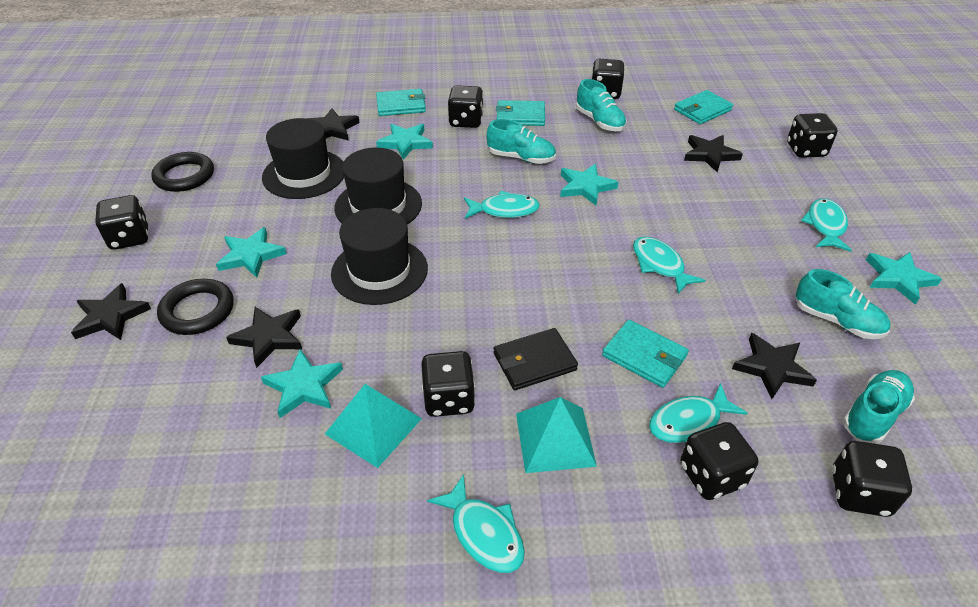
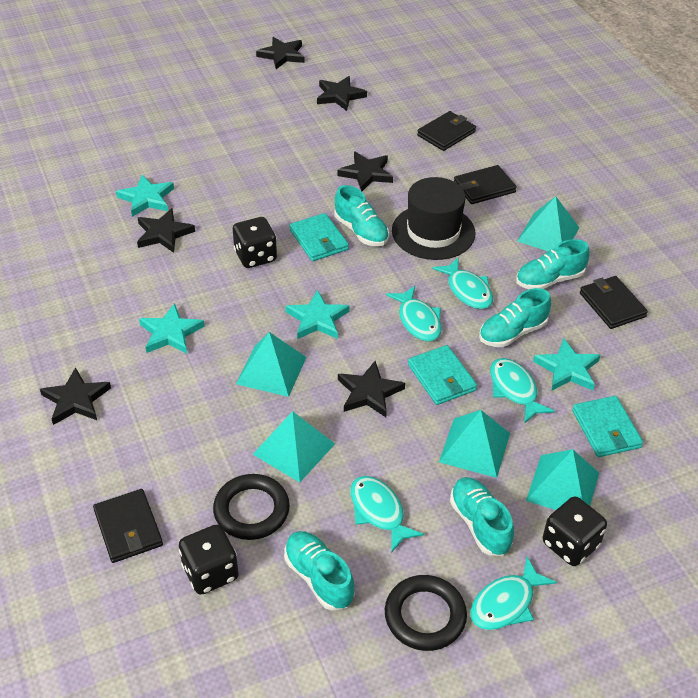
black dice: [95,195,149,250] [421,351,475,417] [448,85,483,128] [592,59,625,99] [680,422,758,500] [787,113,838,158] [832,441,912,517] = 7 -> [179,525,239,595] [233,217,277,268] [543,497,607,566] = 3
black hat: [262,118,344,199] [331,208,428,305] [334,147,422,225] = 3 -> [392,177,475,260] = 1
black star: [71,283,151,340] [226,307,302,368] [306,108,360,141] [684,135,743,172] [732,333,817,399] = 5 -> [40,367,111,425] [137,208,195,253] [256,37,305,69] [317,76,367,111] [338,152,393,192] [338,361,405,417] = 6
black wallet: [494,328,578,390] = 1 -> [93,489,163,563] [417,111,476,151] [454,165,517,204] [580,276,648,329] = 4
turquoise pyramid: [325,384,422,468] [516,397,597,473] = 2 -> [236,332,307,397] [253,411,335,482] [439,410,510,478] [517,196,579,251] [526,449,599,510] = 5
turquoise shoe: [487,119,556,164] [576,79,627,131] [796,269,890,339] [843,370,915,444] = 4 -> [284,531,355,611] [335,185,389,246] [450,477,514,556] [479,288,551,347] [516,239,590,289] = 5
turquoise star: [216,227,287,278] [261,349,343,418] [376,124,433,159] [560,164,619,206] [866,252,942,305] = 5 -> [116,175,174,217] [139,303,205,354] [285,290,350,339] [533,338,601,391] = 4
turquoise wallet: [376,89,426,116] [496,100,545,126] [602,320,689,388] [674,90,733,124] = 4 -> [290,213,349,261] [408,345,477,405] [572,396,643,457] = 3

